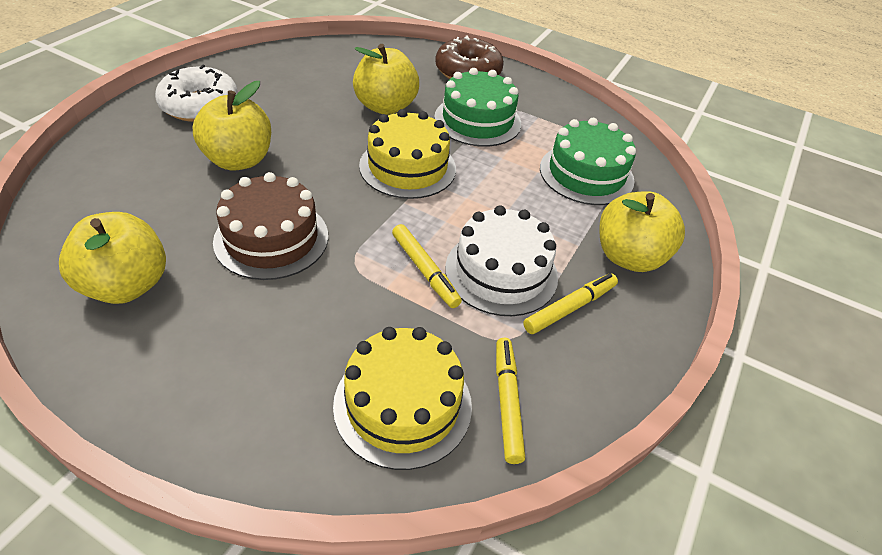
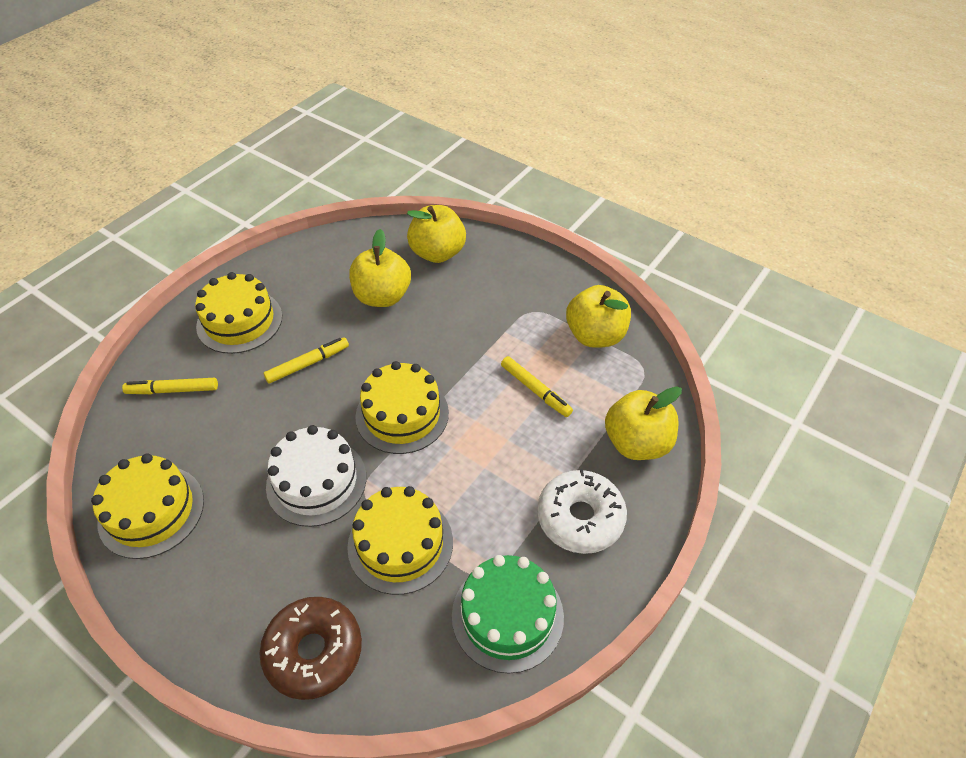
brown cake: [213,172,328,280] = 1 -> none = 0
green cake: [434,68,521,147] [540,118,636,205] = 2 -> [452,555,564,673] = 1
yellow cake: [333,327,472,470] [359,109,456,199] = 2 -> [91,454,204,559] [195,272,282,354] [347,486,453,595] [355,361,449,454] = 4

